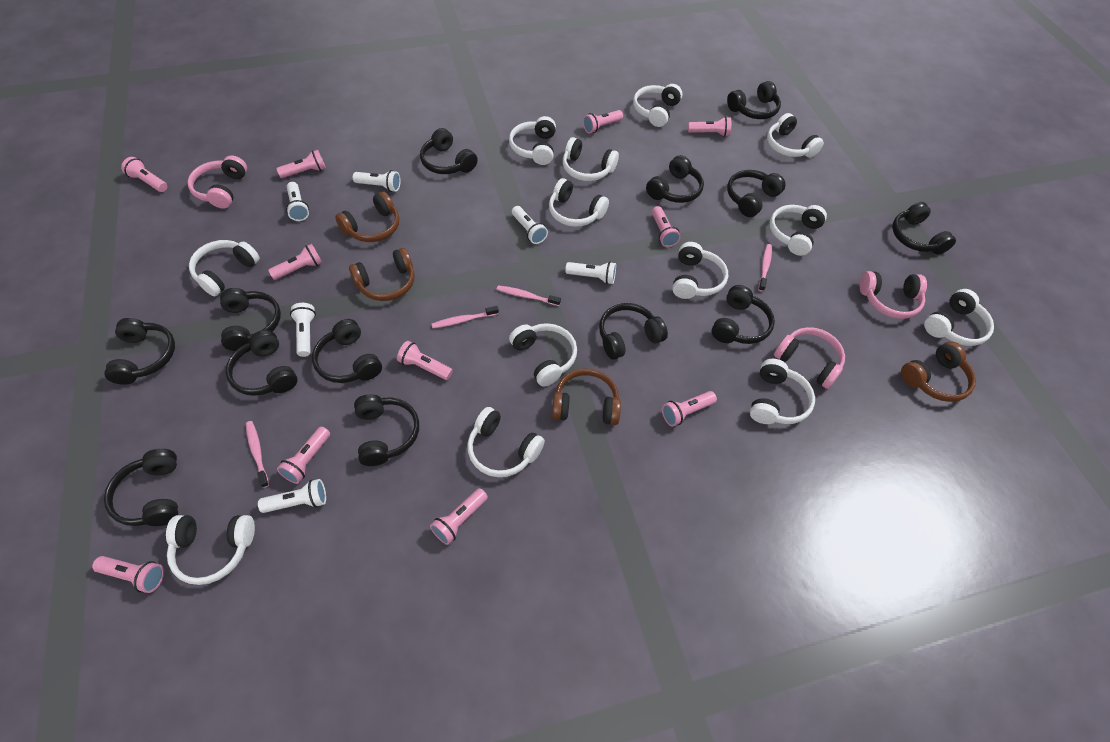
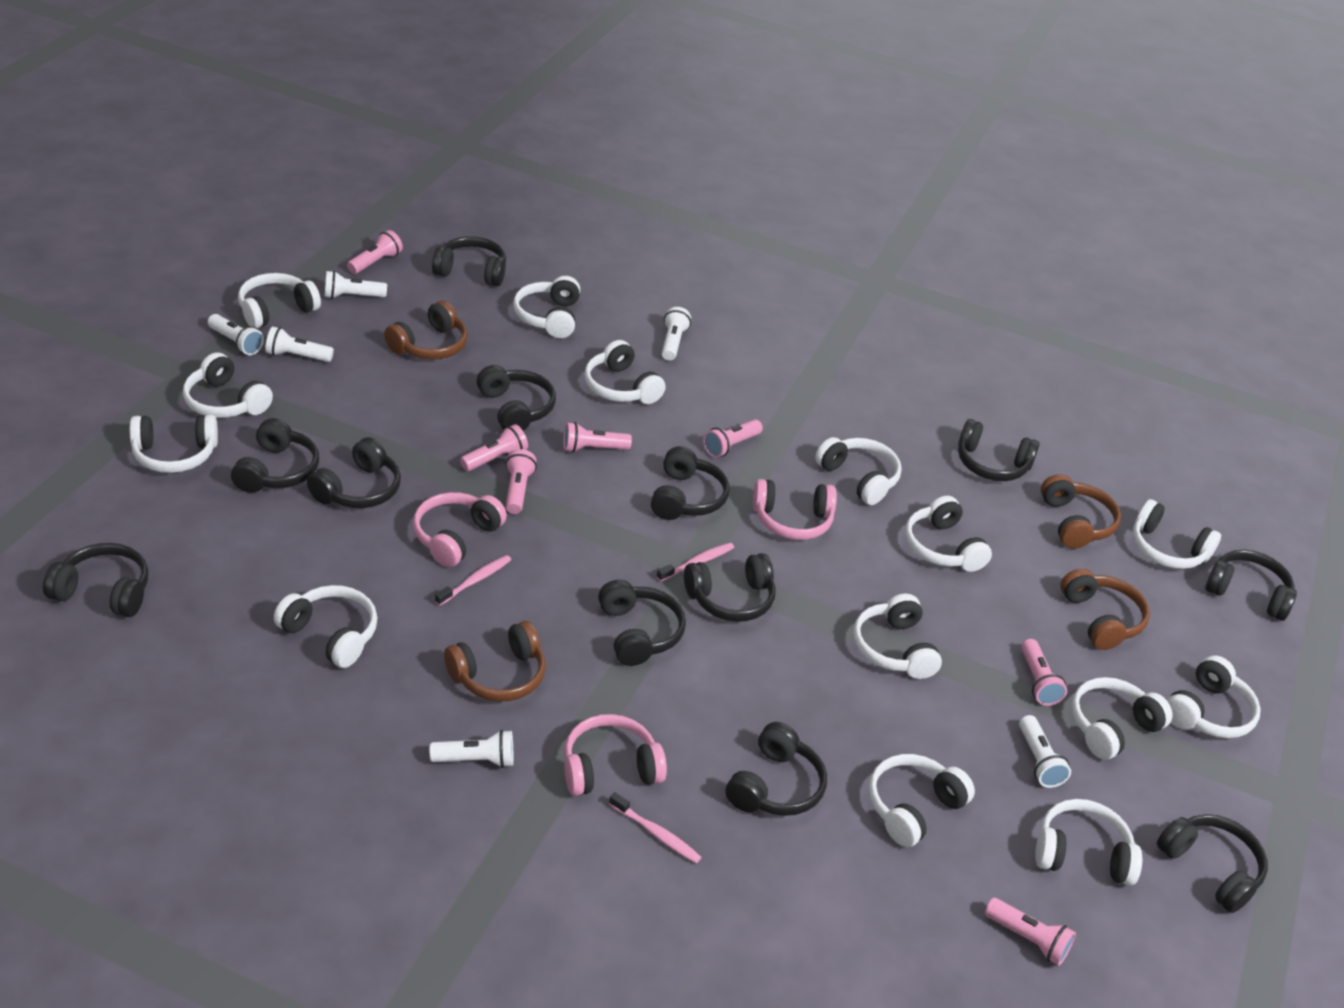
black headphones: [104,318,175,385] [104,449,178,526] [220,288,281,351] [226,330,297,396] [312,319,382,383] [354,394,419,466] [420,128,478,174] [599,303,668,360] [646,155,704,203] [711,285,775,344] [727,81,781,119] [727,170,786,217] [892,202,956,255] = 13 -> [43,543,149,617] [231,418,319,493] [307,437,401,508] [432,236,506,286] [476,365,556,431] [598,580,686,666] [651,446,730,520] [684,553,776,622] [725,722,827,816] [958,419,1039,481] [1157,814,1268,913] [1205,550,1297,621] = 12
pink flashlight: [92,556,164,593] [121,157,168,192] [268,244,322,280] [276,150,326,178] [277,427,330,484] [397,341,453,380] [430,488,488,545] [583,110,623,134] [652,206,681,247] [662,391,717,426] [688,116,731,137] = 11 -> [347,230,403,274] [460,424,528,471] [505,449,537,514] [563,422,632,453] [703,419,763,458] [985,898,1076,966] [1021,639,1067,706] = 7
pink toothbrush: [246,421,269,488] [432,306,499,328] [497,285,561,306] [758,244,772,292] = 4 -> [435,555,511,606] [609,792,702,864] [656,543,734,582] = 3
white headphones: [166,515,255,585] [189,240,260,296] [467,407,545,477] [509,116,556,165] [509,323,577,386] [549,178,609,227] [563,137,619,181] [633,84,682,127] [672,242,728,299] [750,359,815,424] [767,113,824,158] [770,205,827,256] [924,289,994,346] = 13 -> [130,414,218,473] [183,352,273,418] [238,273,321,328] [274,585,378,668] [513,276,580,338] [584,340,666,404] [815,437,902,505] [853,594,942,679] [869,754,975,847] [905,496,992,572] [1035,799,1142,886] [1071,677,1173,760] [1133,499,1221,569] [1167,655,1261,738] = 14

